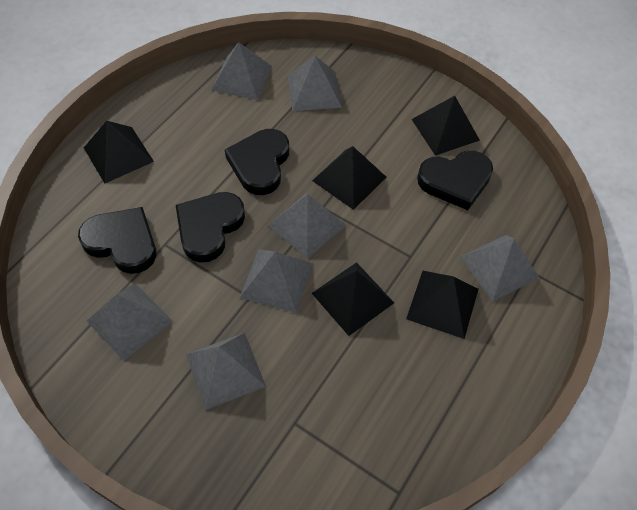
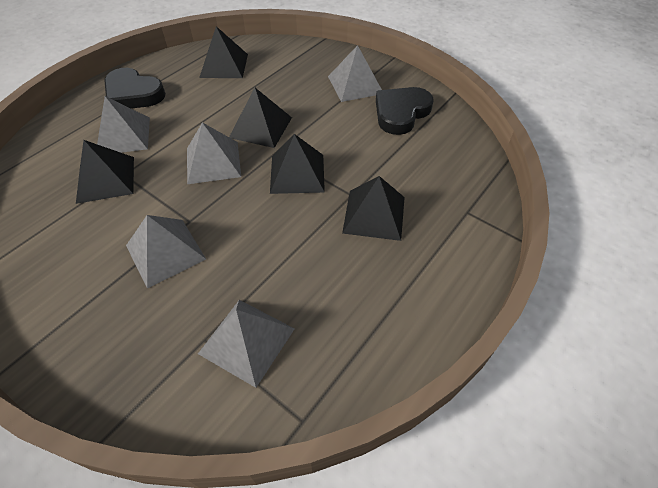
black heart: [78,207,156,274] [176,192,245,262] [225,129,289,195] [417,151,493,210] = 4 -> [104,68,166,109] [376,87,434,135] = 2
grey pyramid: [87,283,172,361] [186,333,266,410] [211,42,272,100] [240,249,313,313] [268,193,346,259] [288,56,342,111] [460,235,540,301] = 7 -> [97,96,150,153] [126,215,206,288] [187,122,241,184] [198,300,295,388] [328,45,382,102] = 5

